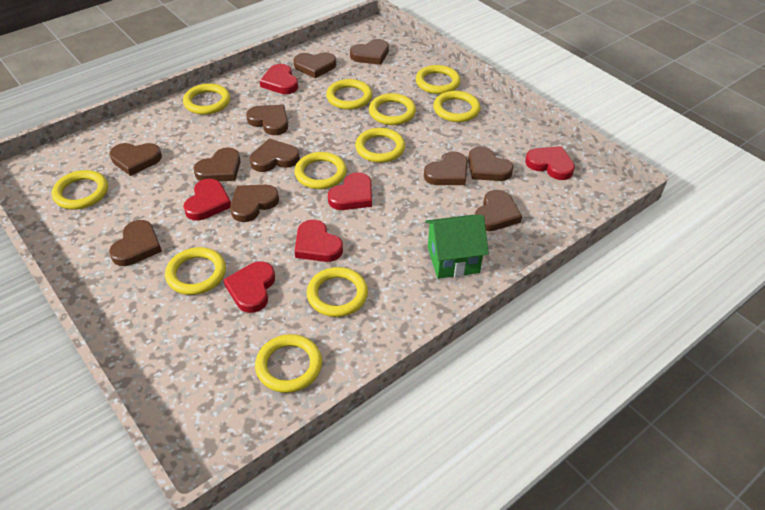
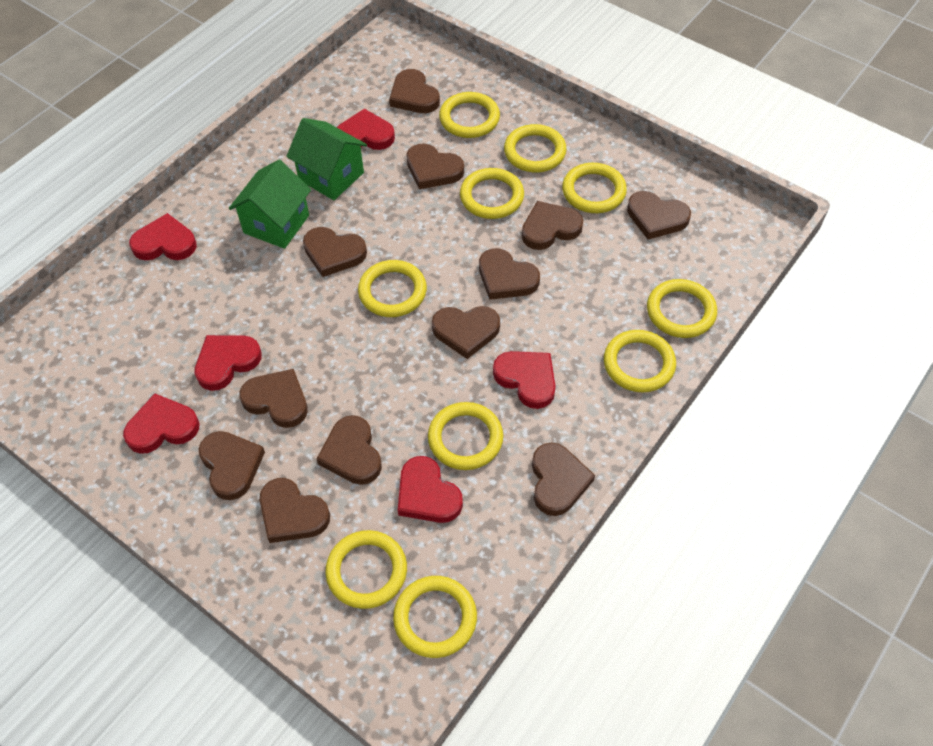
brown heart: [109,220,162,266] [110,143,162,176] [193,147,241,182] [230,185,279,222] [246,105,288,135] [250,138,300,172] [293,52,336,78] [350,39,389,65] [424,151,468,185] [468,146,513,181] [475,190,522,231] = 11 -> [199,431,265,500] [239,369,308,428] [259,478,330,543] [303,227,367,277] [317,415,382,485] [389,69,440,113] [406,143,464,189] [432,306,500,359] [479,248,540,300] [522,201,583,250] [532,443,595,516] [627,191,691,239] = 12
green house: [425,215,489,279] = 1 -> [229,160,311,249] [286,118,367,200] = 2
yellow ring: [52,170,108,209] [165,247,226,295] [183,83,230,115] [255,334,322,393] [295,152,347,189] [307,267,368,317] [326,79,372,110] [355,128,405,163] [369,93,416,125] [416,65,461,94] [433,91,480,122] = 11 -> [325,530,407,609] [358,260,427,317] [393,576,477,658] [428,402,503,470] [439,92,500,138] [460,168,524,219] [504,124,567,173] [562,163,627,213] [604,330,676,392] [647,279,717,338] = 10

